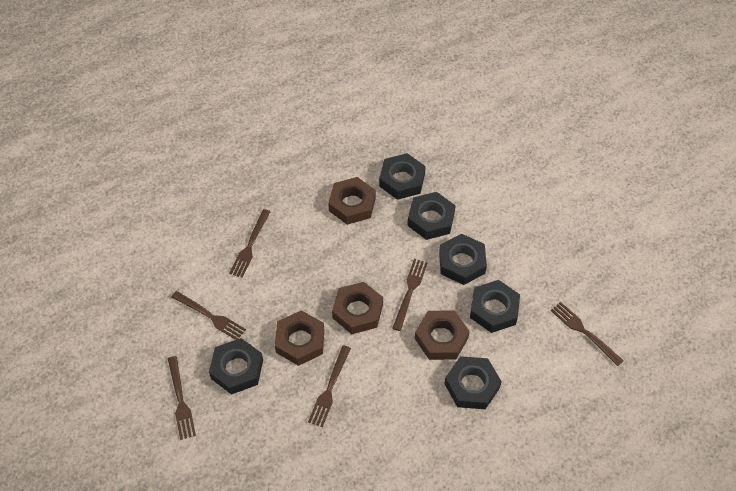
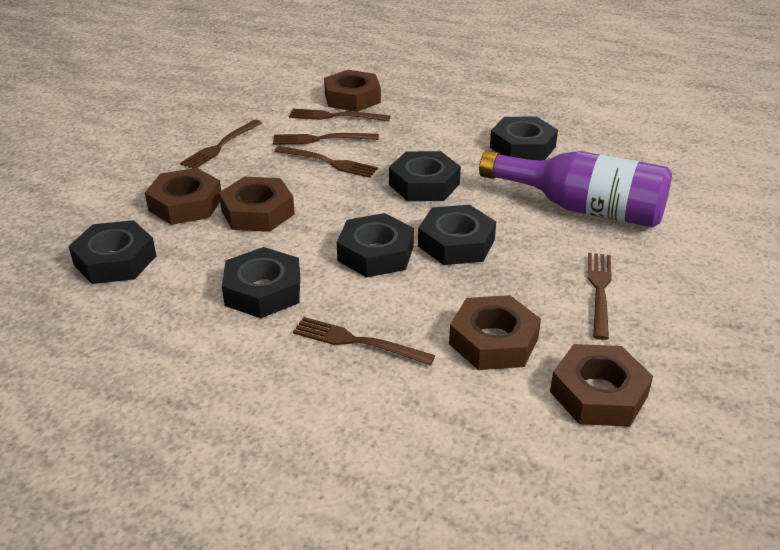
brown nut: [275,310,324,366] [328,177,376,225] [332,282,383,334] [415,311,470,360] = 4 -> [145,168,221,225] [219,177,295,232] [324,70,381,112] [449,295,541,370] [550,344,653,427] = 5
purple bottle: none = 0 -> [479,150,672,228] = 1

